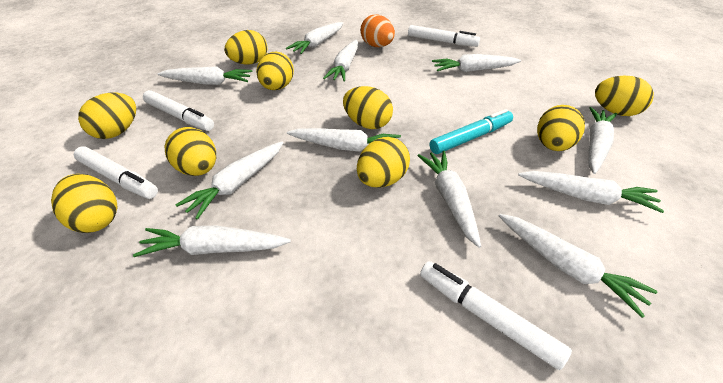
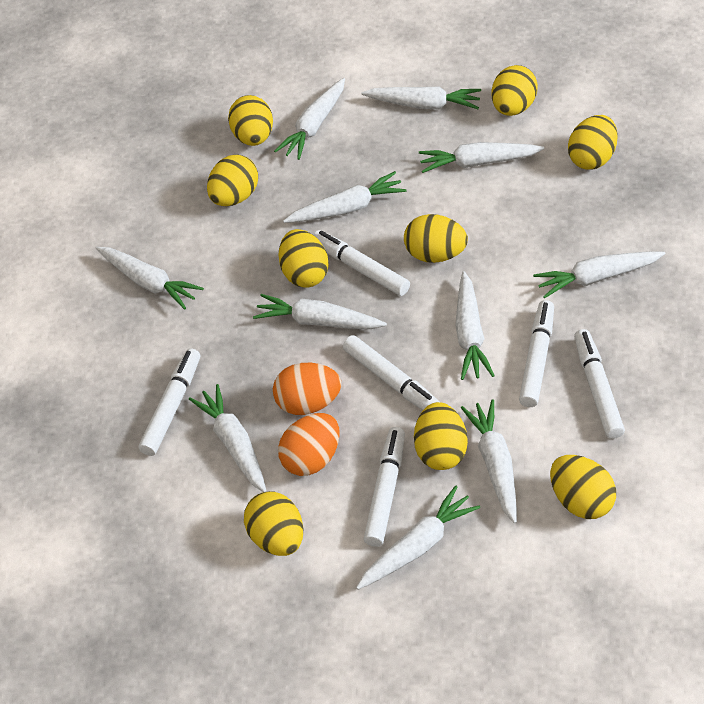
orange egg: [360,14,395,47] = 1 -> [273,363,341,415] [278,413,340,476] = 2
turquoise marker: [429,109,513,154] = 1 -> none = 0
white marker: [74,146,158,199] [143,90,214,131] [408,25,480,47] [420,261,572,370] = 4 -> [138,348,200,456] [313,230,410,296] [343,335,440,410] [364,427,405,547] [519,300,554,407] [574,329,625,439] = 6

